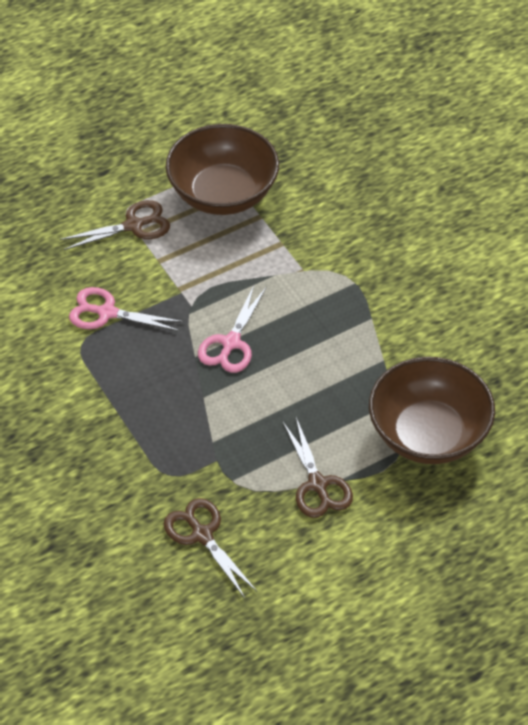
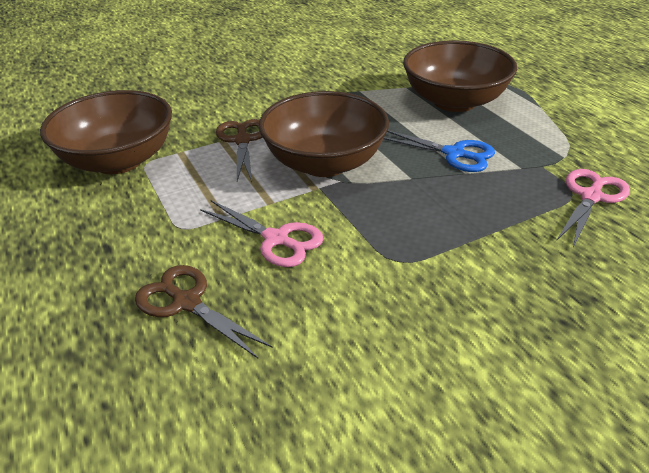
blue scissors: none = 0 -> [383,130,495,172] = 1
brown bowl: [165,124,279,215] [369,357,495,464] = 2 -> [40,90,172,174] [259,91,389,177] [403,40,517,112] = 3
brown scissors: [60,200,170,250] [164,498,257,598] [283,417,353,518] = 3 -> [135,265,273,358] [216,119,262,182] = 2

